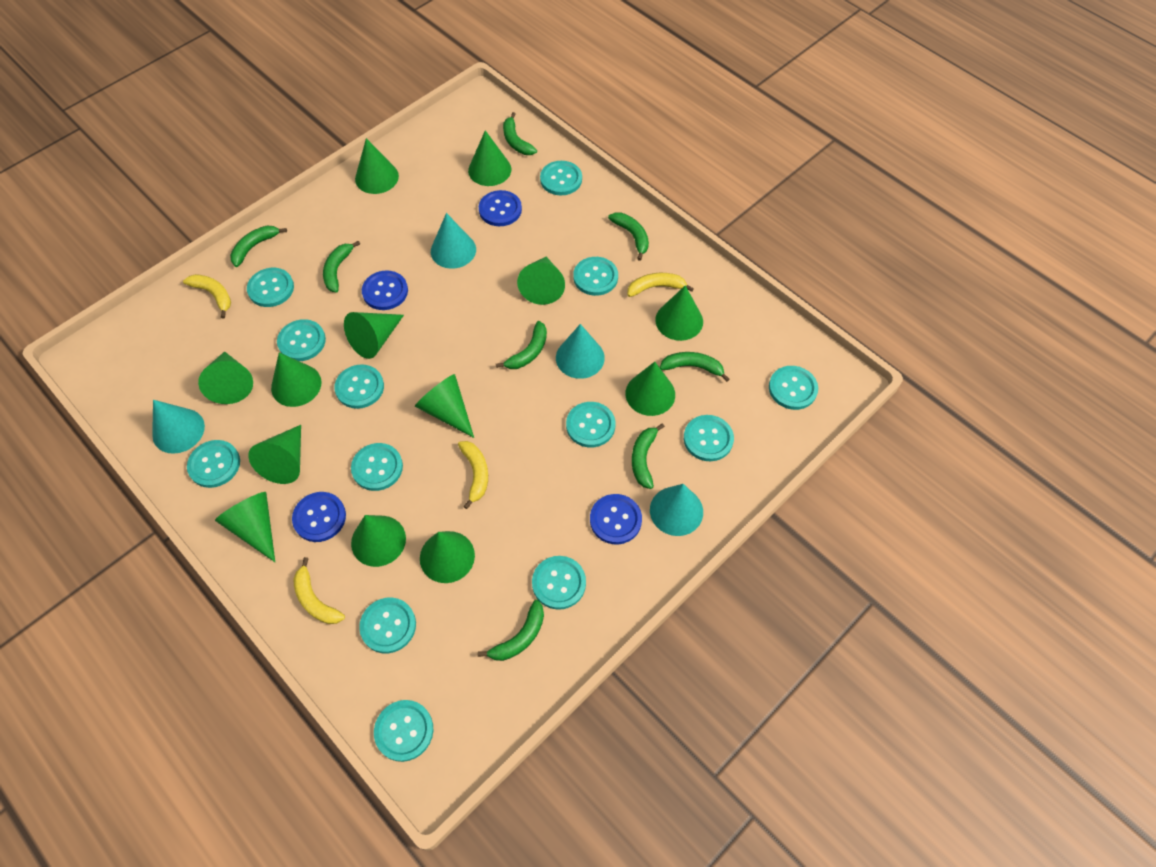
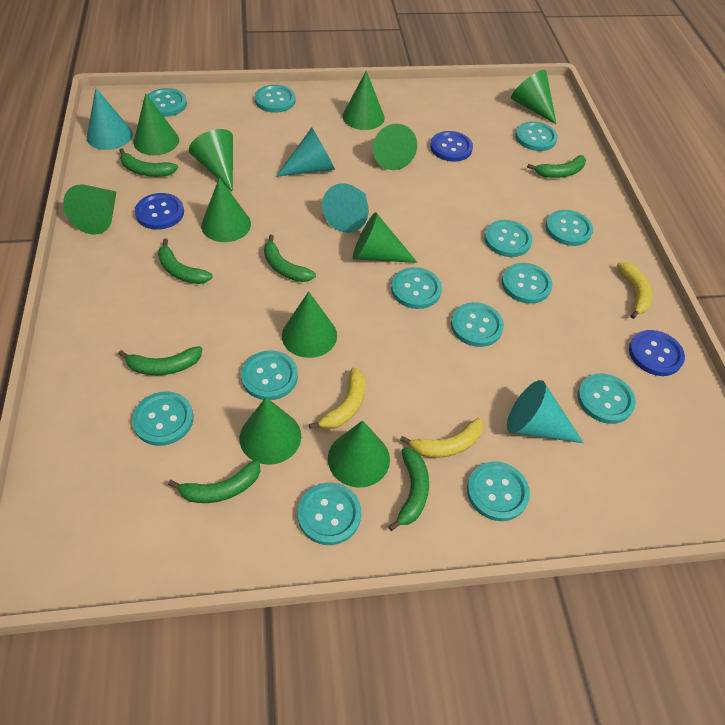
blue button: [292,492,346,542] [362,270,408,310] [479,190,522,226] [590,494,642,544] = 4 -> [135,193,184,229] [430,131,473,162] [629,330,685,376] = 3
green banana: [230,226,287,267] [323,241,360,293] [478,600,544,661] [496,321,547,369] [503,112,537,155] [608,212,649,261] [632,423,665,489] [660,352,730,382] = 8 -> [118,346,202,375] [119,148,178,177] [158,239,213,284] [168,459,260,503] [264,235,316,282] [388,448,429,531] [527,155,586,178] = 7
green cone: [198,351,253,404] [215,492,275,562] [248,425,301,484] [271,352,322,407] [344,312,404,359] [351,515,406,567] [355,138,399,194] [415,374,474,438] [420,531,475,583] [468,130,511,186] [517,257,565,305] [625,362,675,416] [655,285,703,341] = 13 -> [63,184,116,234] [134,93,179,155] [189,129,233,192] [201,178,251,242] [240,397,301,465] [282,291,337,358] [328,420,390,488] [343,70,385,130] [353,212,418,263] [373,124,417,170] [511,70,557,125] = 11
yellow banana: [183,274,231,319] [293,557,345,624] [458,441,488,509] [627,273,694,297] = 4 -> [309,368,365,429] [400,418,483,458] [617,262,652,319] = 3

